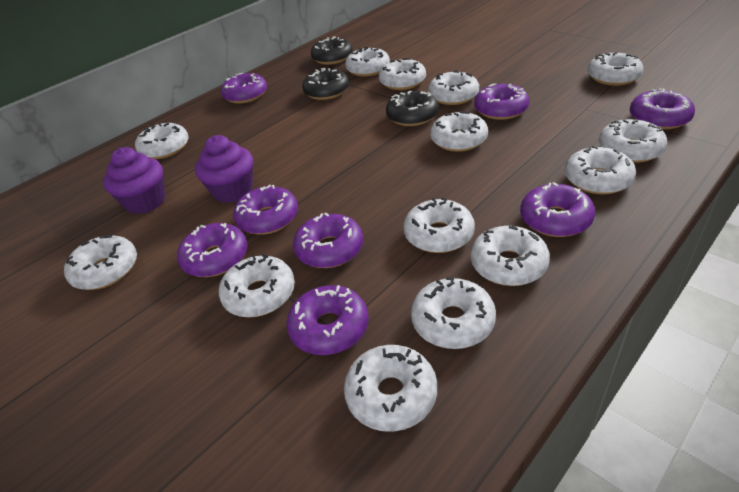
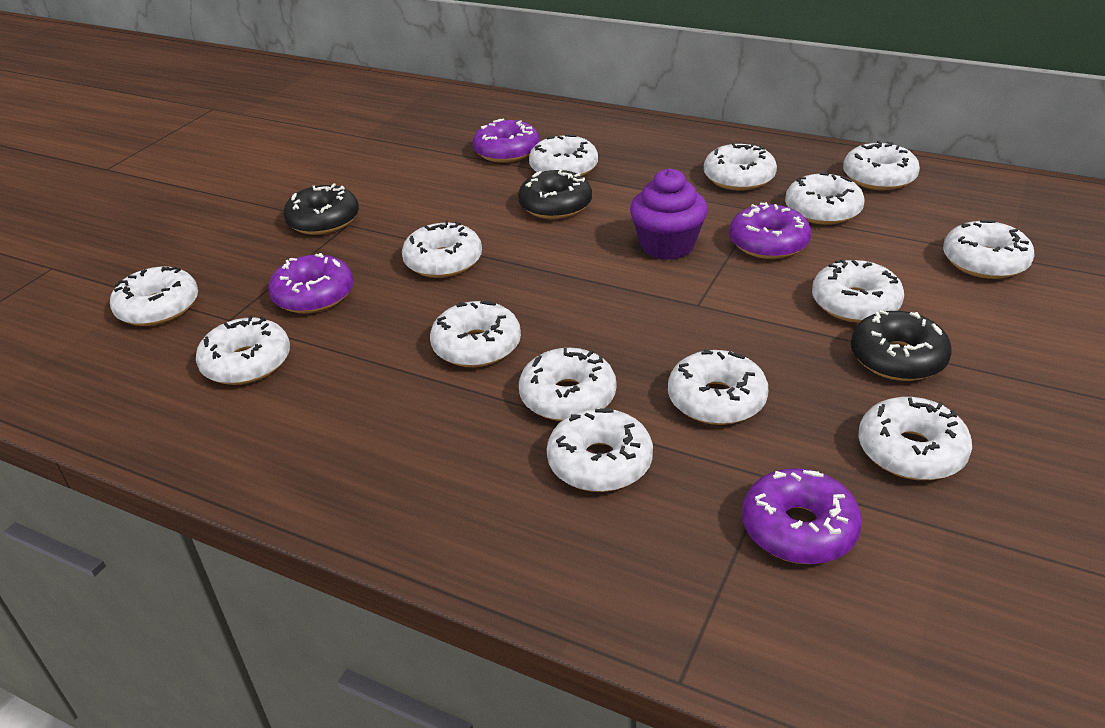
purple cupcake: [103,147,166,214] [195,135,253,203] = 2 -> [630,168,708,260] = 1
purple donut: [177,223,248,277] [221,73,267,104] [233,185,298,235] [287,285,369,355] [293,212,363,268] [474,83,529,120] [520,182,595,237] [630,88,695,130] = 8 -> [268,253,353,314] [473,119,539,163] [729,202,811,259] [742,468,862,564] = 4

